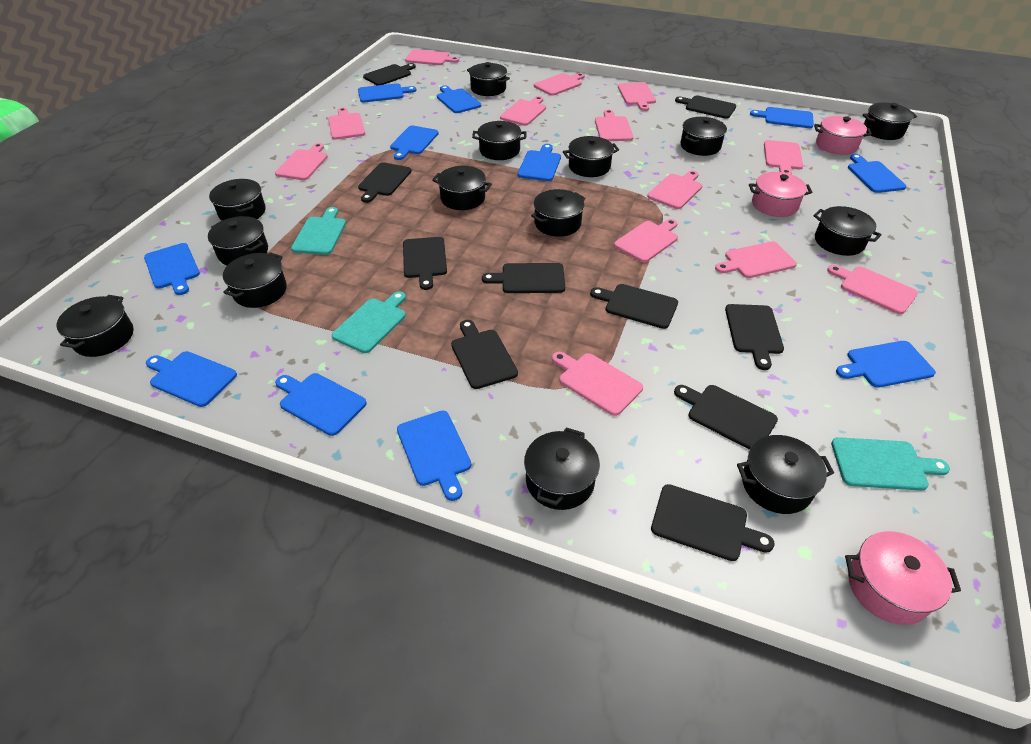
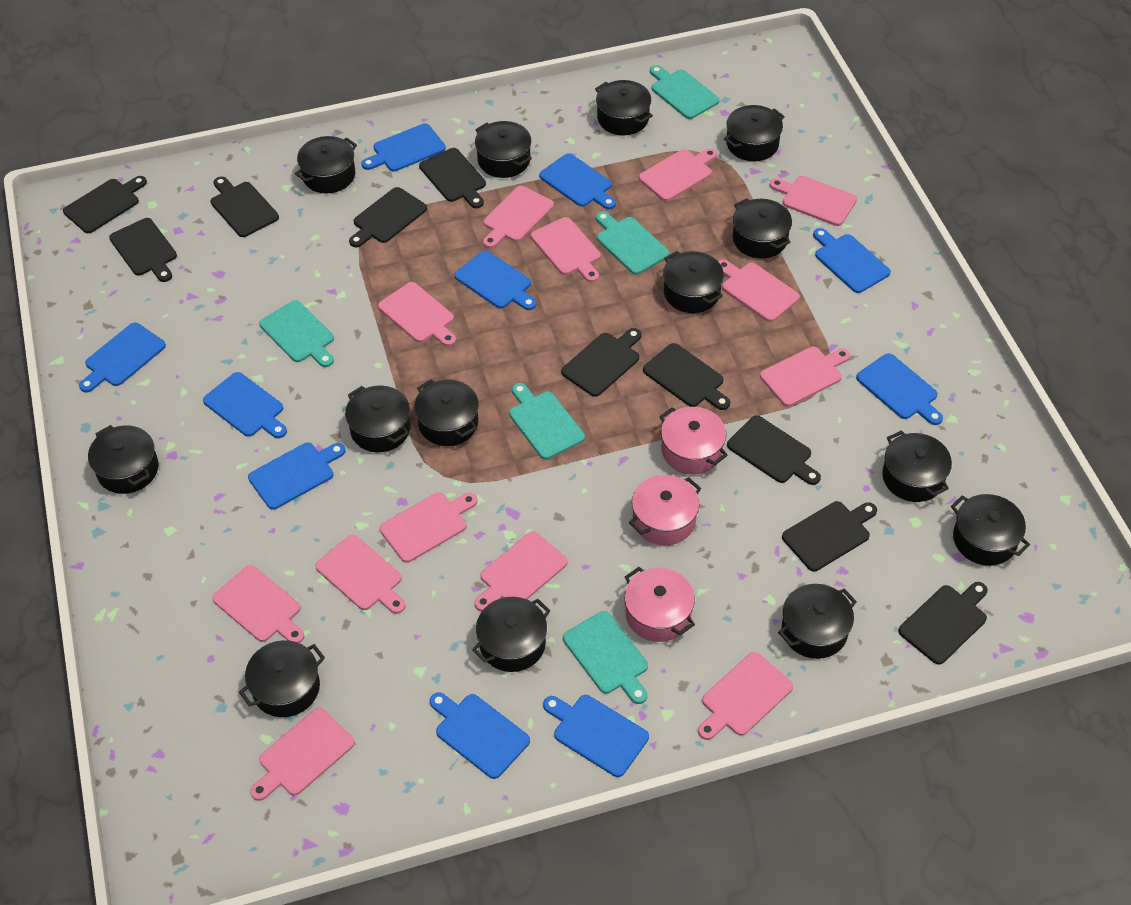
blue cutting board: [144,243,200,295] [146,351,237,407] [275,373,367,436] [358,83,416,103] [390,126,439,160] [397,410,471,501] [437,85,481,113] [518,144,561,181] [750,107,814,128] [836,341,936,388] [848,154,906,193] = 11 -> [79,323,166,393] [203,372,287,438] [248,443,346,510] [361,123,446,172] [429,692,530,779] [455,251,537,310] [539,153,616,209] [543,695,649,777] [813,228,891,293] [856,353,943,425] = 10
turquoise cutting board: [291,207,346,255] [332,291,406,353] [831,437,950,491] = 3 -> [259,300,334,367] [509,383,585,460] [563,611,648,704] [596,212,669,275] [650,65,720,119] = 5

